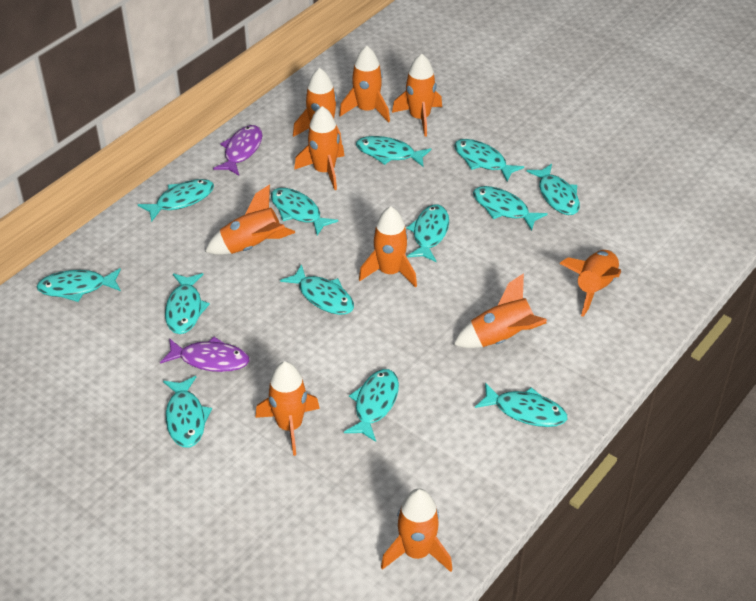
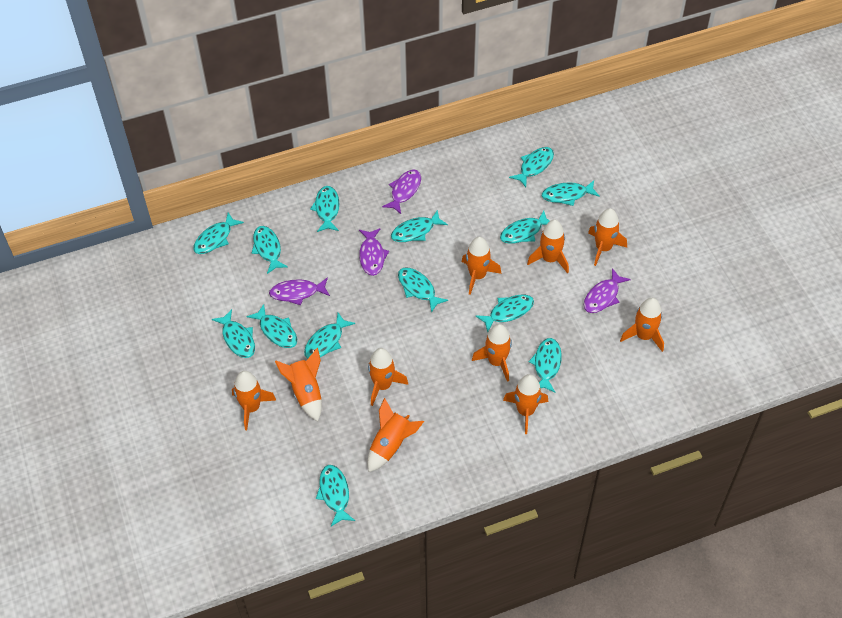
purple fish: [160,337,249,372] [213,125,262,175] = 2 -> [269,277,330,305] [359,228,389,276] [382,169,421,214] [584,268,631,313] = 4
turquoise fish: [36,268,121,302] [138,179,214,222] [163,376,212,448] [165,273,210,334] [271,188,338,235] [280,264,354,315] [344,369,399,442] [356,136,431,167] [406,204,449,262] [454,139,524,182] [473,186,548,231] [475,382,567,427] [526,164,580,215] = 13 -> [193,213,244,254] [212,309,255,358] [246,304,297,348] [252,226,288,274] [304,313,355,358] [310,186,339,232] [316,465,355,526] [391,209,448,242] [398,268,448,313] [476,294,534,333] [500,210,550,244] [509,147,554,187] [529,338,562,393] [542,180,600,206] = 14

